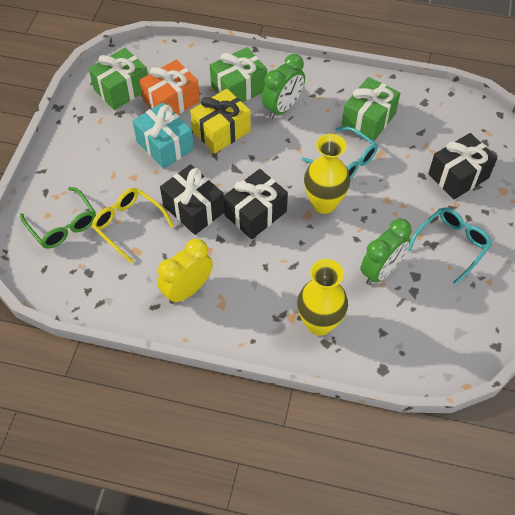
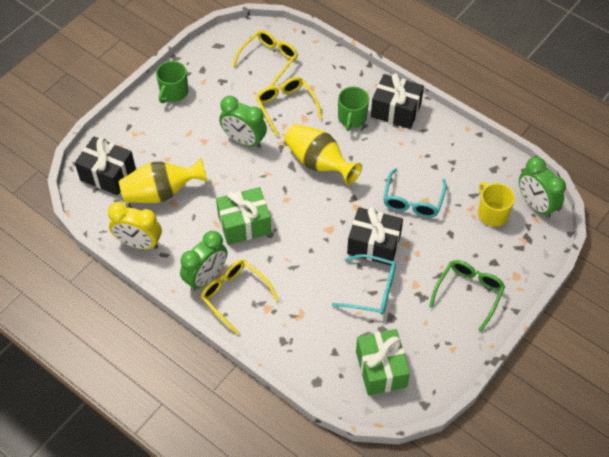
green clock: [262,54,305,119] [360,219,412,285] = 2 -> [180,231,227,291] [219,96,267,148] [519,157,566,218] = 3
green gift: [89,48,148,110] [210,47,267,102] [342,77,400,141] = 3 -> [216,187,271,245] [356,329,410,395] = 2
green mug: none = 0 -> [156,61,189,103] [338,86,369,131] = 2
orange gift: [140,59,200,114] = 1 -> none = 0
turquoise gift: [133,102,194,169] = 1 -> none = 0
yellow gift: [190,89,251,153] = 1 -> none = 0
yellow glasses: [91,188,174,263] = 1 -> [201,260,278,334] [232,30,298,87] [256,77,322,136] = 3
yellow mug: none = 0 -> [478,182,515,226] = 1

